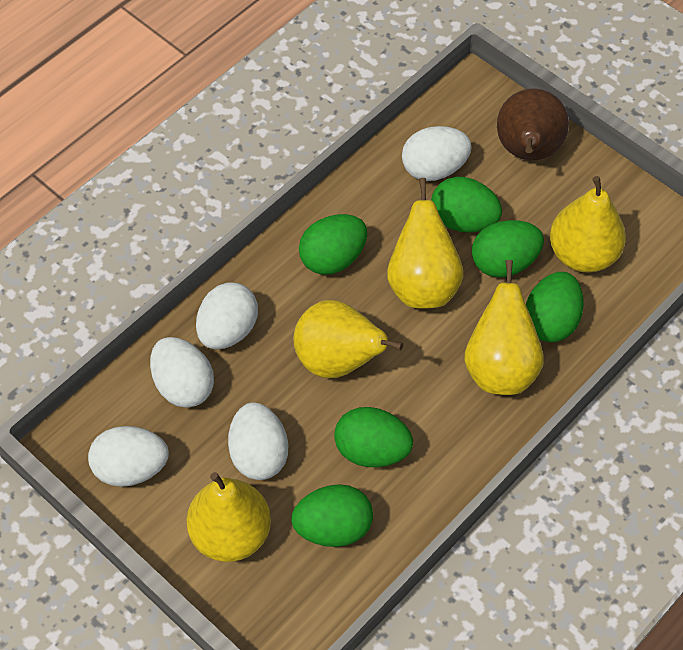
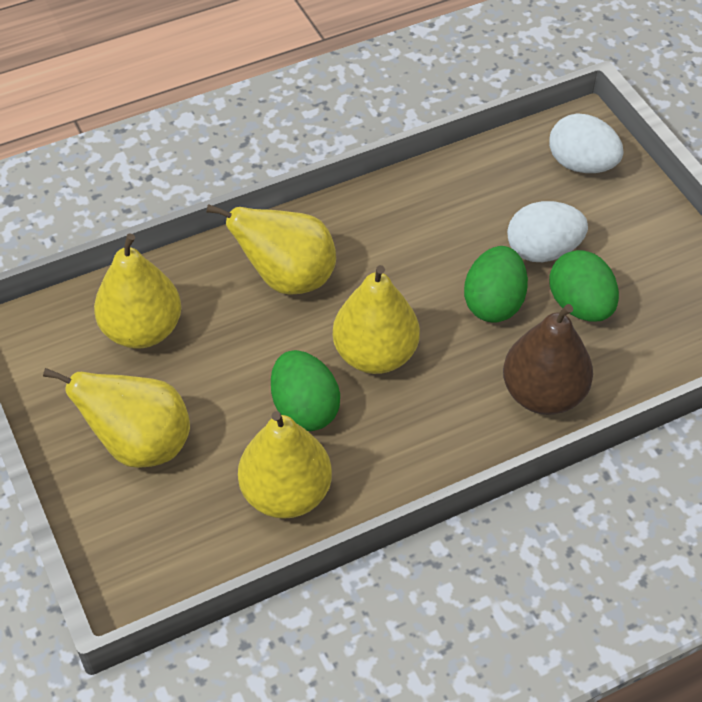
green egg: [291,484,373,547] [299,214,367,275] [334,407,413,467] [431,177,502,233] [472,220,544,277] [526,272,584,342] = 6 -> [271,350,340,431] [464,246,528,323] [549,250,619,322] = 3
white egg: [88,426,169,487] [150,337,214,408] [196,282,258,349] [228,402,288,480] [402,126,472,181] = 5 -> [507,201,588,262] [549,113,624,173] = 2

